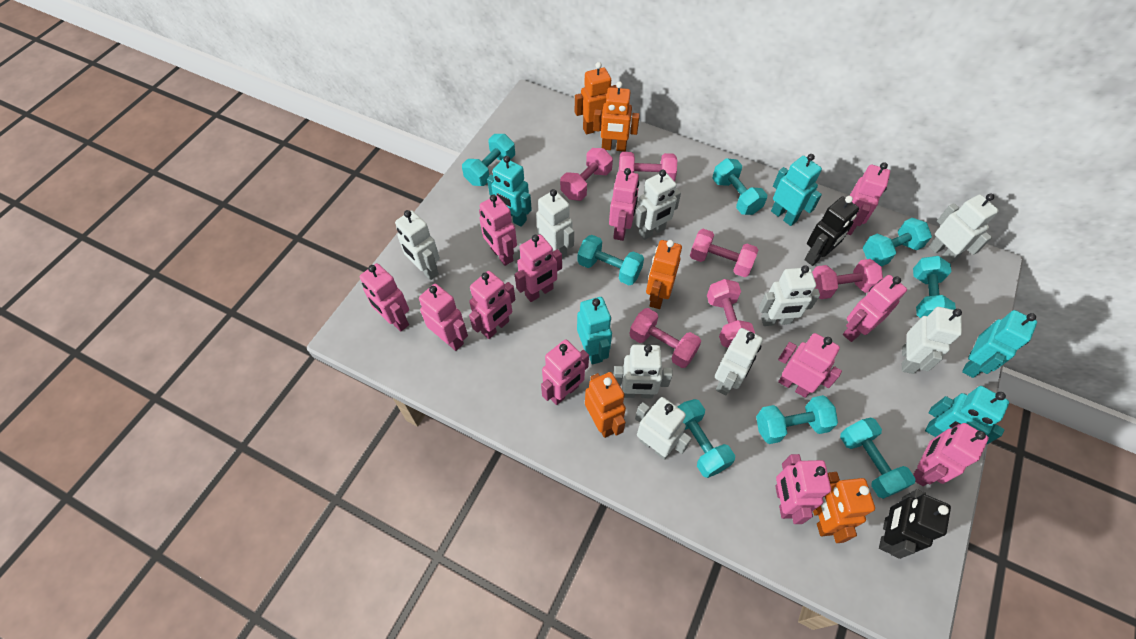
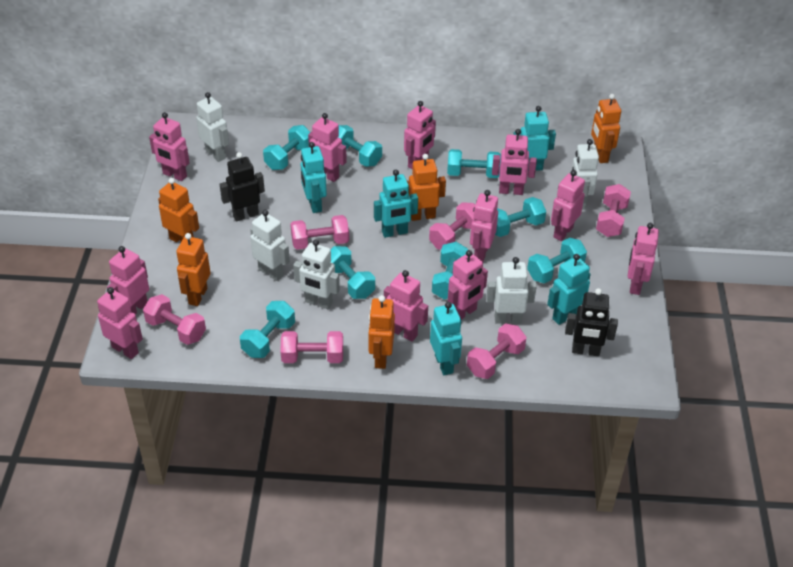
pink robot: [360,263,409,332] [419,284,468,351] [469,271,515,339] [479,195,517,266] [515,234,562,302] [541,339,589,405] [609,168,639,241] [775,454,831,524] [778,333,842,398] [843,275,907,342] [847,162,890,235] [913,423,989,486] = 12 -> [97,287,143,359] [107,246,149,315] [149,112,190,181] [308,113,347,182] [384,270,428,342] [404,101,436,169] [448,250,488,320] [470,190,498,262] [492,129,537,195] [551,170,585,241] [628,223,659,295] = 11
white robot: [395,210,440,280] [536,189,574,259] [613,344,673,399] [635,170,681,240] [635,397,692,460] [715,328,763,395] [759,265,820,326] [902,307,962,374] [928,194,999,264] = 9 -> [196,92,229,162] [250,210,290,281] [293,239,340,309] [486,257,537,324] [571,139,599,209] = 5

